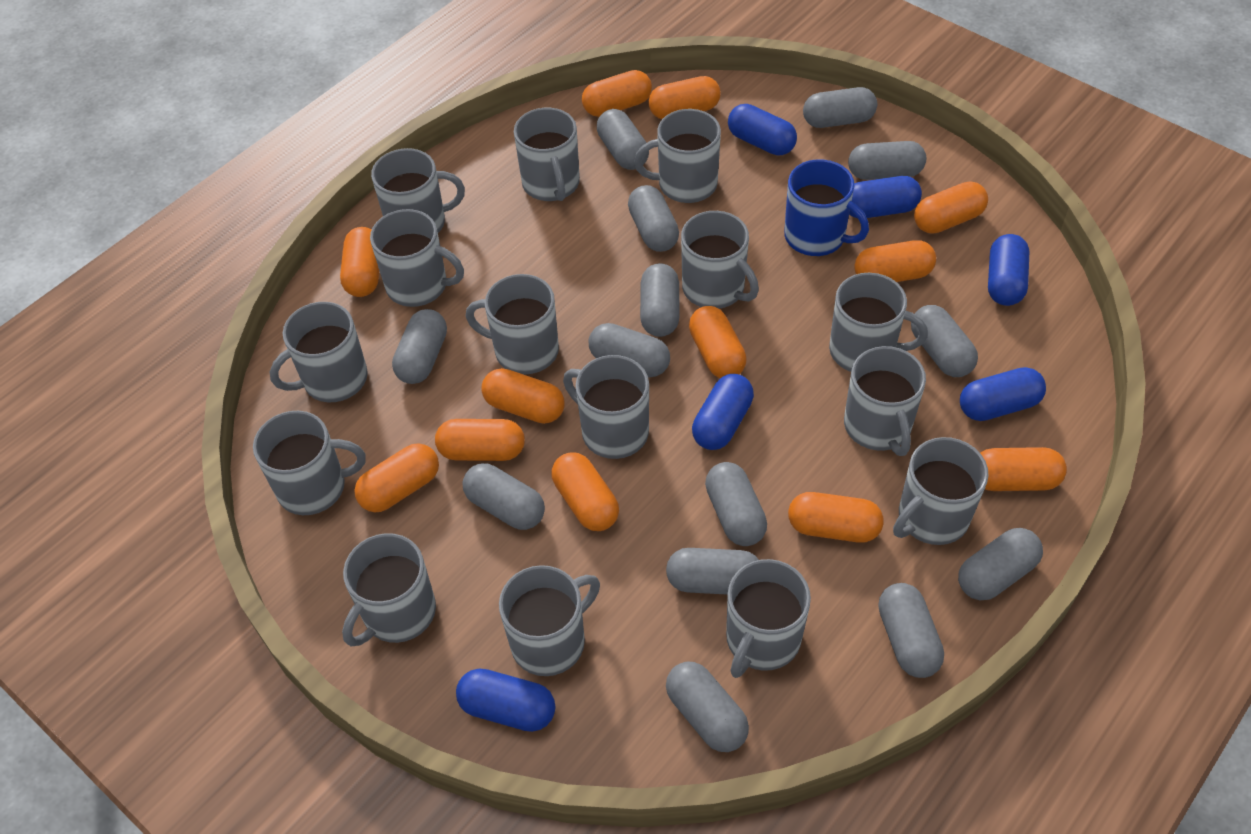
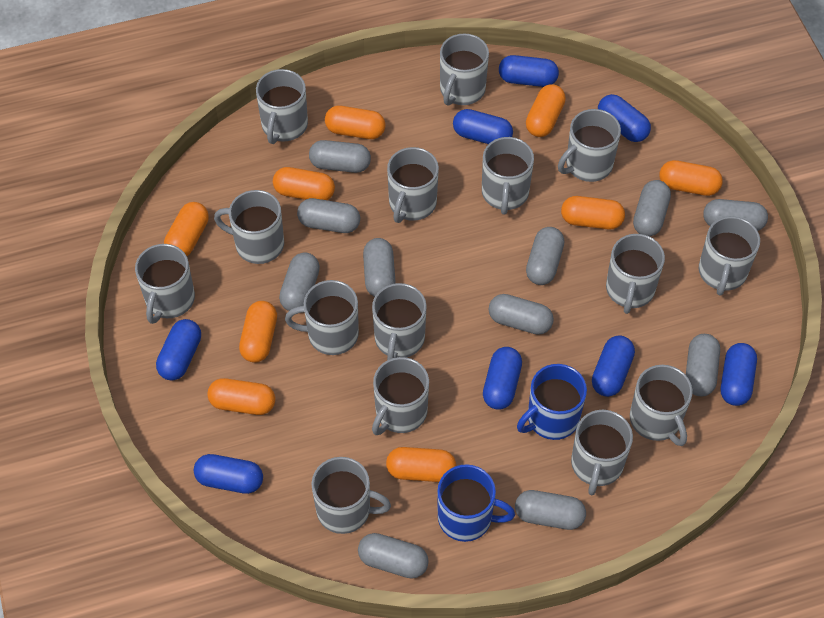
blue capsule: [456,669,555,732] [692,374,754,450] [728,104,797,156] [849,176,922,218] [960,367,1046,421] [988,234,1029,306] = 6 -> [156,319,201,381] [194,454,263,494] [453,109,513,144] [483,347,522,410] [499,55,559,87] [592,335,635,397] [598,94,651,142] [721,343,757,406] = 8
blue mug: [784,159,869,256] = 1 -> [437,464,515,542] [517,364,587,440] = 2
grey capsule: [392,309,447,384] [462,463,545,530] [589,323,670,377] [597,109,649,170] [628,185,679,252] [640,263,680,337] [666,548,759,595] [666,662,749,752] [705,462,767,546] [803,87,877,128] [848,141,926,180] [878,583,944,678] [911,305,978,377] [958,528,1043,601] = 14 -> [279,252,320,311] [297,198,360,233] [309,140,371,173] [358,533,429,579] [363,238,396,297] [488,294,554,335] [515,490,586,530] [526,227,564,285] [633,180,671,237] [686,334,720,396] [703,199,768,231] = 11
orange capsule: [340,227,379,297] [354,443,439,512] [435,419,525,461] [482,368,565,424] [551,453,619,531] [582,70,652,117] [648,76,721,119] [689,306,747,378] [788,492,884,543] [854,240,936,282] [914,181,988,234] [980,447,1067,491] = 12 -> [164,202,209,256] [207,378,275,415] [239,301,277,363] [273,167,335,200] [325,106,385,139] [386,447,456,482] [526,84,566,137] [561,196,625,229] [659,160,723,196] = 9

